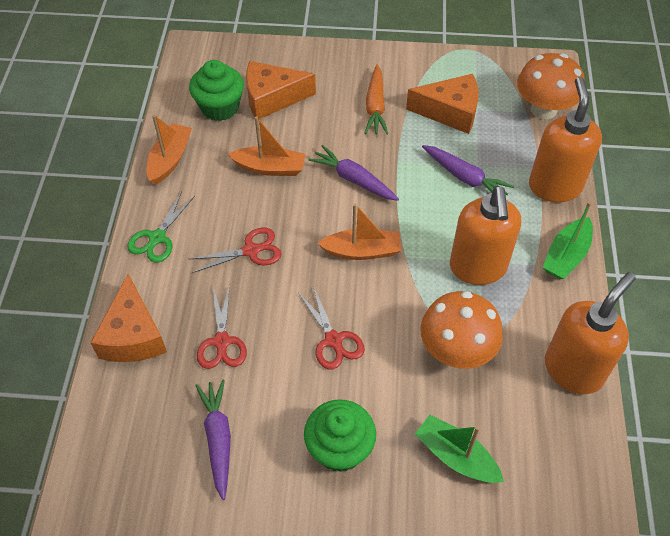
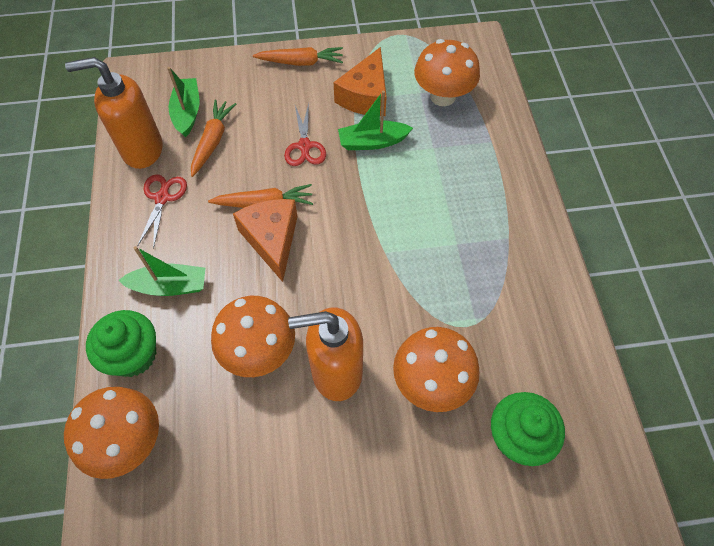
green boat: [415,415,504,483] [542,202,593,279] = 2 -> [118,246,205,296] [167,67,199,137] [338,91,413,150] = 3
green scissors: [127,191,195,262] = 1 -> none = 0
orange boat: [146,115,192,185] [228,116,306,176] [317,203,401,260] = 3 -> none = 0
orange carrot: [364,64,388,135] = 1 -> [191,99,236,177] [208,184,313,208] [253,47,343,66] = 3
orange cheese: [90,274,167,362] [246,61,316,120] [406,74,479,134] = 3 -> [233,199,298,282] [334,47,387,116] = 2
orange mushroom: [421,291,503,369] [517,53,585,119] = 2 -> [64,387,159,479] [211,296,295,377] [393,327,480,412] [414,39,480,106] = 4
orange soap dispenser: [450,186,521,285] [529,77,602,202] [545,272,636,394] = 3 -> [65,57,163,169] [288,307,363,401] = 2
purple carrot: [195,380,231,500] [308,145,399,201] [422,145,514,195] = 3 -> none = 0
red scissors: [190,227,282,273] [197,284,247,369] [299,286,365,369] = 3 -> [137,174,187,249] [284,103,326,166] = 2

